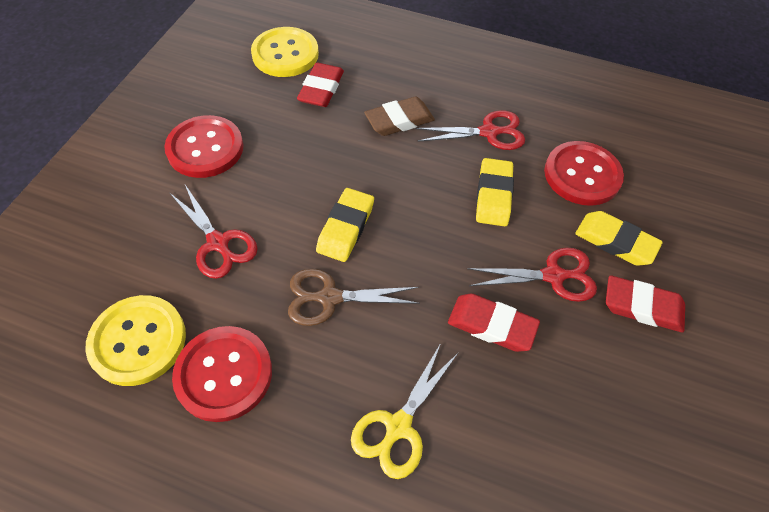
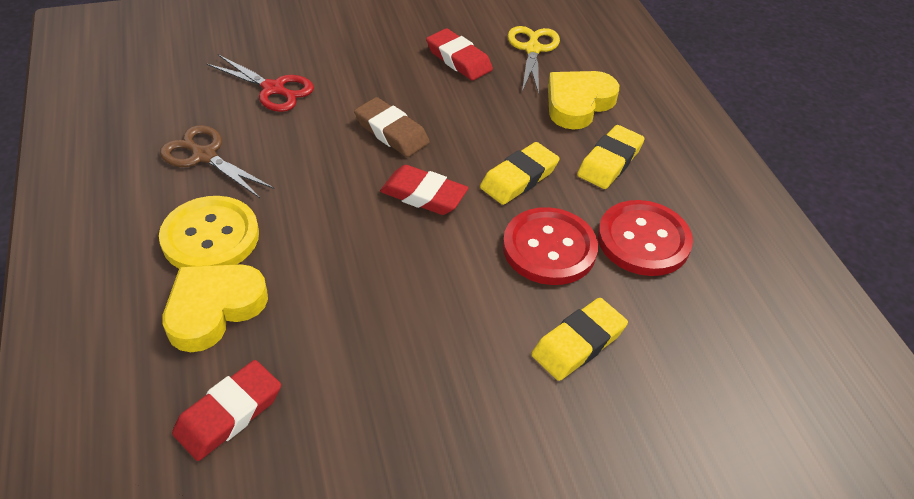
red button: [164,115,243,178] [172,326,272,422] [544,141,624,206] = 3 -> [503,207,598,285] [598,200,693,276] = 2
red scissors: [170,183,258,279] [415,110,525,150] [467,248,597,302] = 3 -> [207,54,314,112] = 1
yellow button: [85,295,186,386] [251,27,319,77] = 2 -> [159,196,259,268] = 1
yellow heart: none = 0 -> [162,264,268,352] [548,71,619,130] = 2

